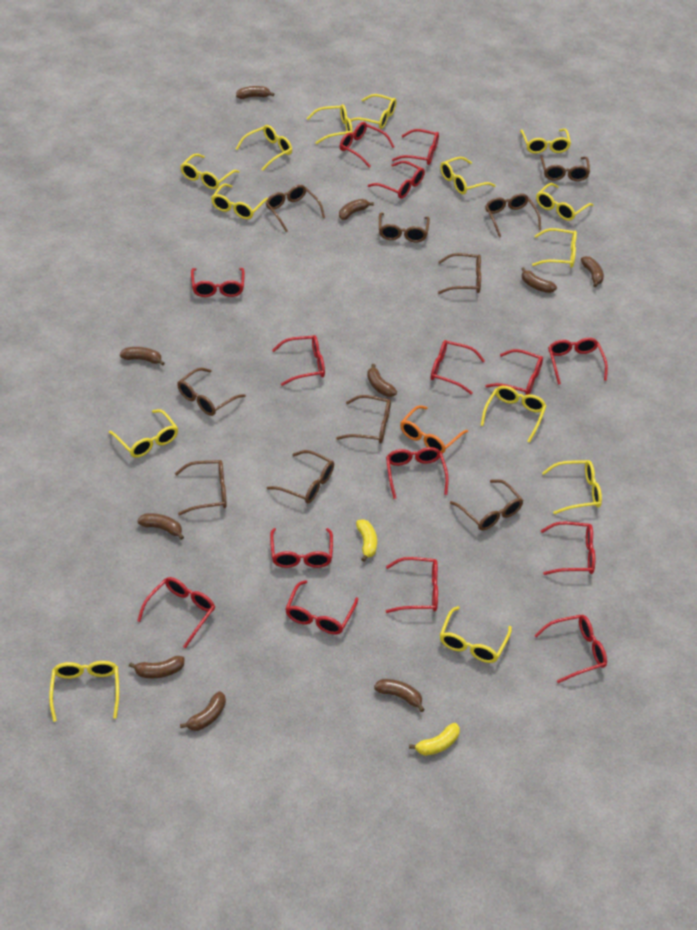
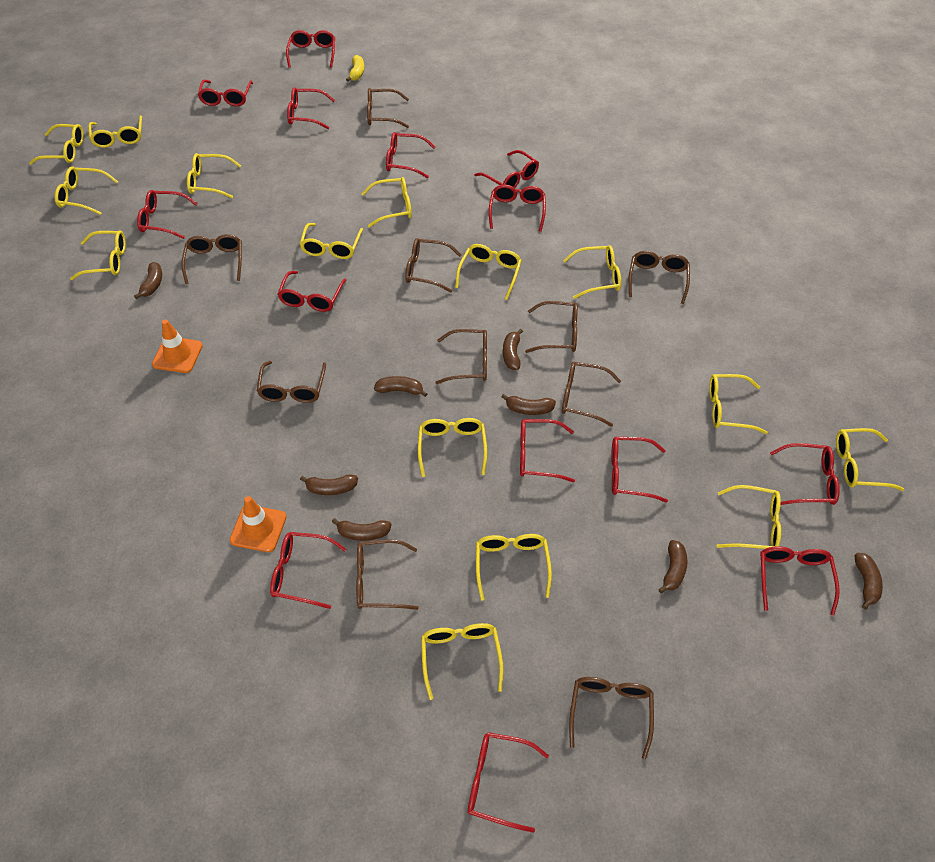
brown banana: [120,347,165,366] [129,656,184,678] [137,513,184,540] [180,691,226,731] [236,86,274,99] [339,199,374,220] [367,364,397,397] [374,679,425,712] [521,267,557,293] [581,256,604,287] = 10 -> [134,262,162,299] [300,474,358,495] [332,518,391,541] [374,376,427,397] [501,394,556,415] [503,329,523,370] [658,540,687,593] [854,553,883,610] = 8
orange glasses: [400,405,468,454] = 1 -> none = 0
orange traffic cone: none = 0 -> [152,319,203,373] [230,496,286,552] = 2
red glasses: [137,577,215,648] [191,268,245,297] [270,528,333,568] [272,335,325,386] [285,580,358,635] [340,122,394,168] [368,161,425,199] [386,447,449,499] [386,557,438,613] [392,129,439,165] [431,340,485,395] [485,349,543,395] [534,615,607,683] [541,522,595,575] [548,338,608,385] = 15 -> [137,190,198,239] [198,80,253,106] [270,532,346,609] [278,271,346,312] [286,30,335,68] [287,87,335,129] [386,132,435,178] [468,732,549,833] [474,150,539,188] [489,185,546,232] [520,419,575,482] [611,437,668,503] [760,546,840,615] [770,443,840,505] = 14
yellow banana: [356,519,377,562] [409,723,460,756] = 2 -> [346,55,364,81] = 1
yellow glasses: [49,661,119,722] [109,409,178,458] [180,153,239,189] [211,184,268,219] [236,125,292,171] [307,104,352,144] [350,94,397,129] [440,157,496,194] [440,606,512,663] [480,386,546,442] [520,129,571,154] [532,228,577,268] [536,183,593,221] [542,460,602,514] = 14 -> [29,124,84,165] [55,166,118,215] [70,230,126,280] [88,116,142,148] [187,153,241,198] [300,223,363,259] [362,177,412,228] [418,418,487,477] [421,623,504,700] [455,244,522,300] [476,534,552,601] [563,245,621,299] [709,374,768,434] [717,485,781,549] [836,428,904,491] = 15

